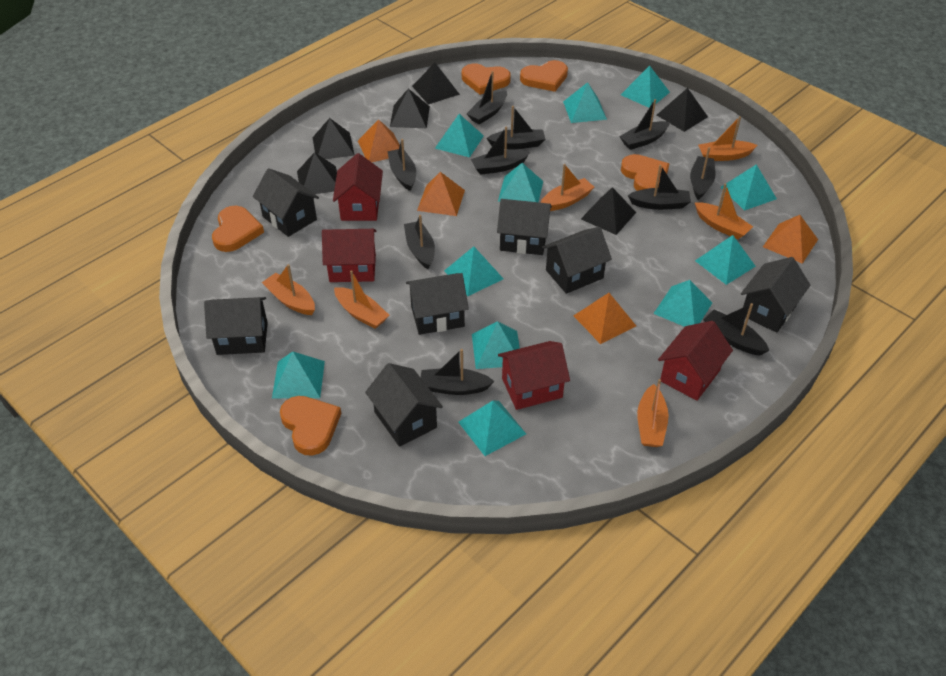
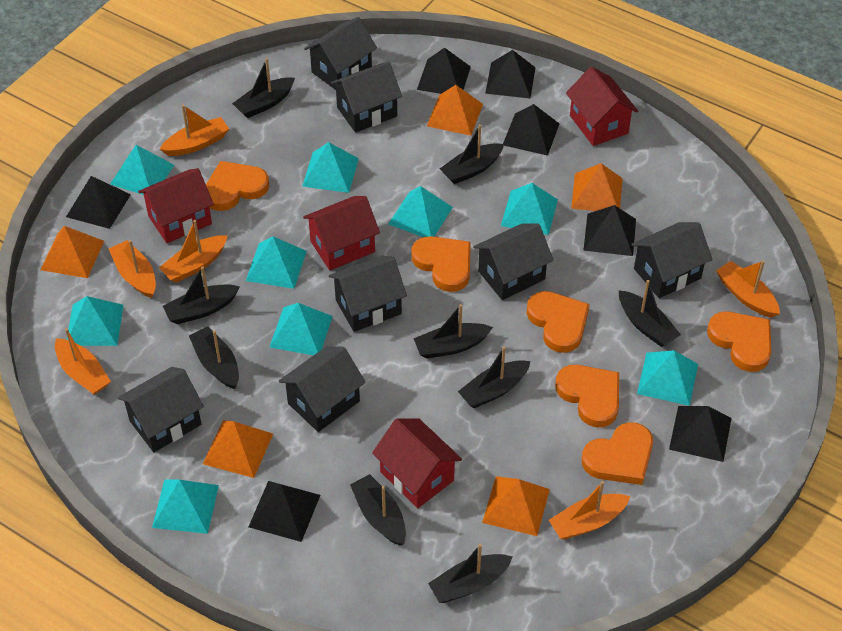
black boat: [388,139,416,191] [404,215,435,269] [421,349,495,395] [467,71,507,124] [471,127,530,175] [486,106,545,149] [619,99,670,150] [628,165,691,210] [690,147,716,200] [703,303,769,355] = 10 -> [163,266,240,324] [189,326,239,389] [232,58,295,118] [350,474,406,546] [414,304,493,359] [428,544,513,603] [440,124,504,184] [458,347,531,408] [619,280,681,347] = 9
black pyramid: [297,152,337,194] [312,118,355,159] [390,88,430,128] [412,63,460,105] [581,187,636,235] [657,88,708,132] = 6 -> [66,176,131,229] [248,481,320,542] [417,48,471,94] [485,50,536,99] [503,104,559,156] [583,205,636,256] [669,406,732,462] = 7
orange heart: [212,206,264,252] [280,396,341,456] [462,64,511,95] [520,60,568,92] [621,154,669,191] = 5 -> [206,161,269,211] [411,236,471,292] [526,291,590,353] [555,365,619,427] [582,422,653,485] [707,312,771,372] = 6
orange pyramid: [358,119,400,162] [417,172,465,216] [574,293,636,344] [763,215,818,264] = 4 -> [40,226,104,278] [203,420,273,478] [427,85,483,136] [482,476,550,536] [571,163,623,211] = 5
turquoise pyramid: [272,352,325,398] [435,114,484,157] [444,246,504,296] [458,400,526,456] [472,321,520,369] [498,163,543,202] [563,82,607,123] [621,66,670,108] [653,280,712,327] [695,235,756,285] [721,164,777,211] = 11 -> [66,296,123,346] [110,145,174,195] [152,480,219,534] [246,236,307,289] [270,303,333,355] [302,142,359,193] [388,186,453,237] [501,183,558,235] [637,350,698,406] = 9

